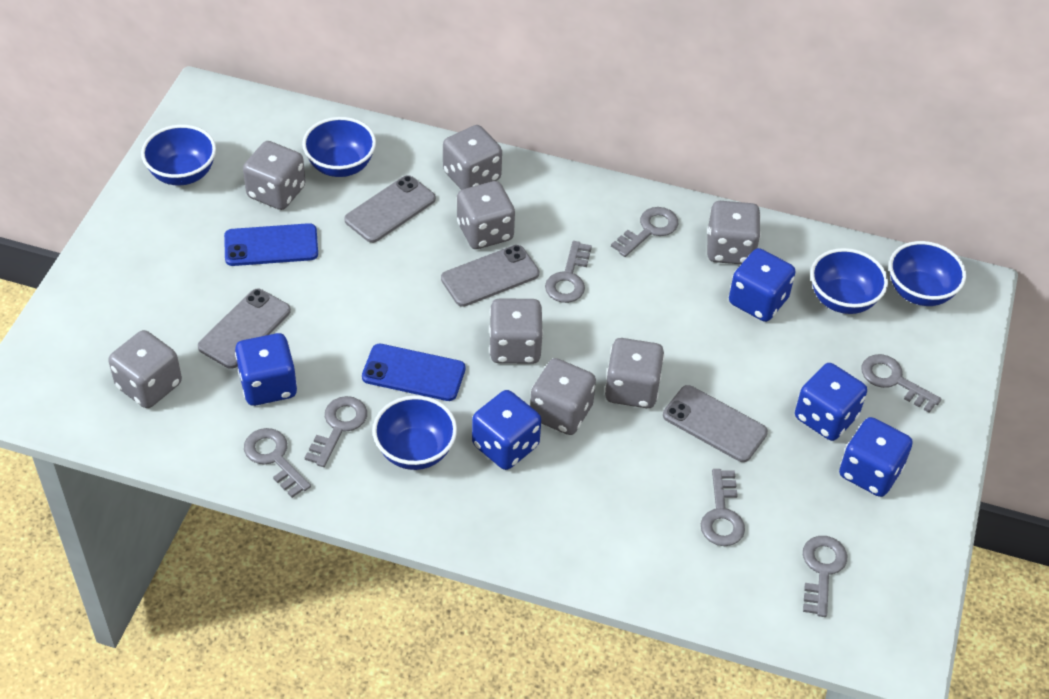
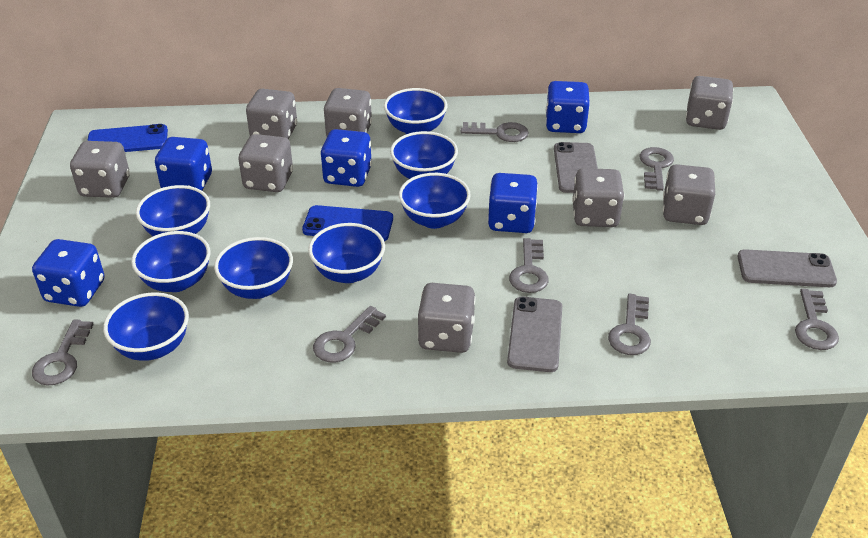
blue bowl: [141,125,216,185] [302,117,376,177] [372,396,457,470] [811,248,888,314] [889,241,966,306] = 5 -> [103,292,189,361] [131,231,210,292] [136,185,210,236] [214,237,293,299] [308,223,385,283] [384,88,447,134] [390,131,458,179] [399,173,471,229] = 8
grey phone: [198,289,291,369] [344,175,436,243] [441,245,539,307] [663,385,768,462] = 4 -> [507,297,562,372] [554,142,598,193] [738,249,837,287] = 3

